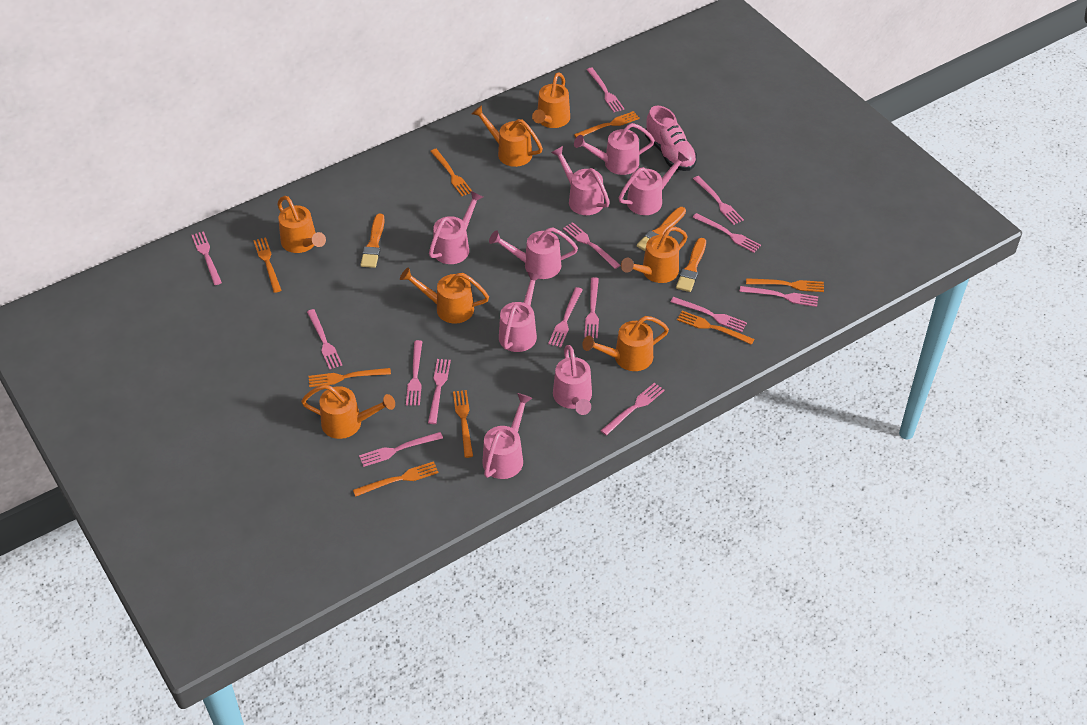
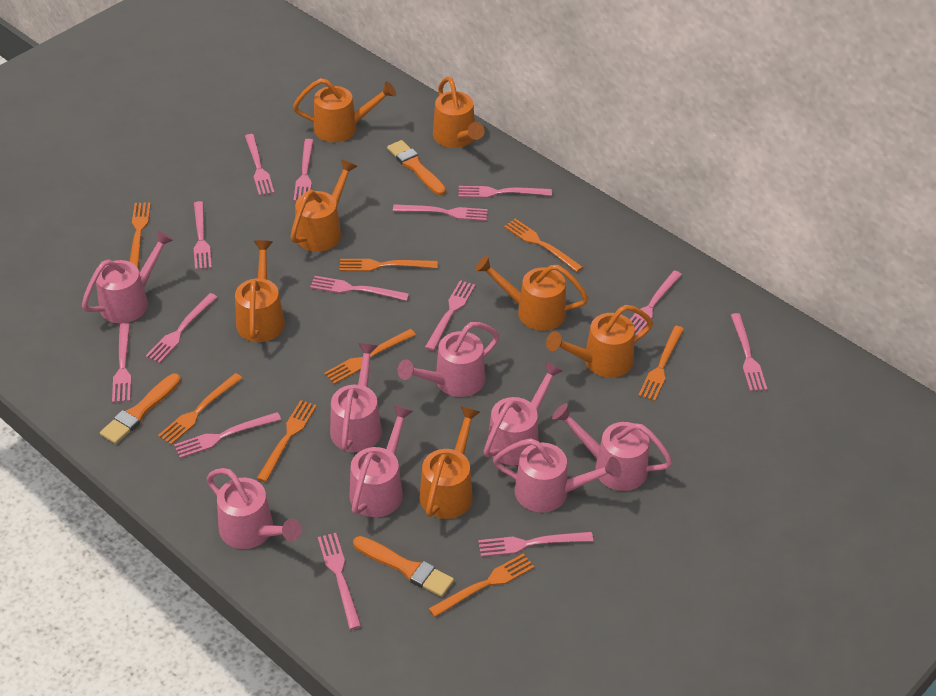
pink shoe: [645,106,697,171] = 1 -> none = 0

